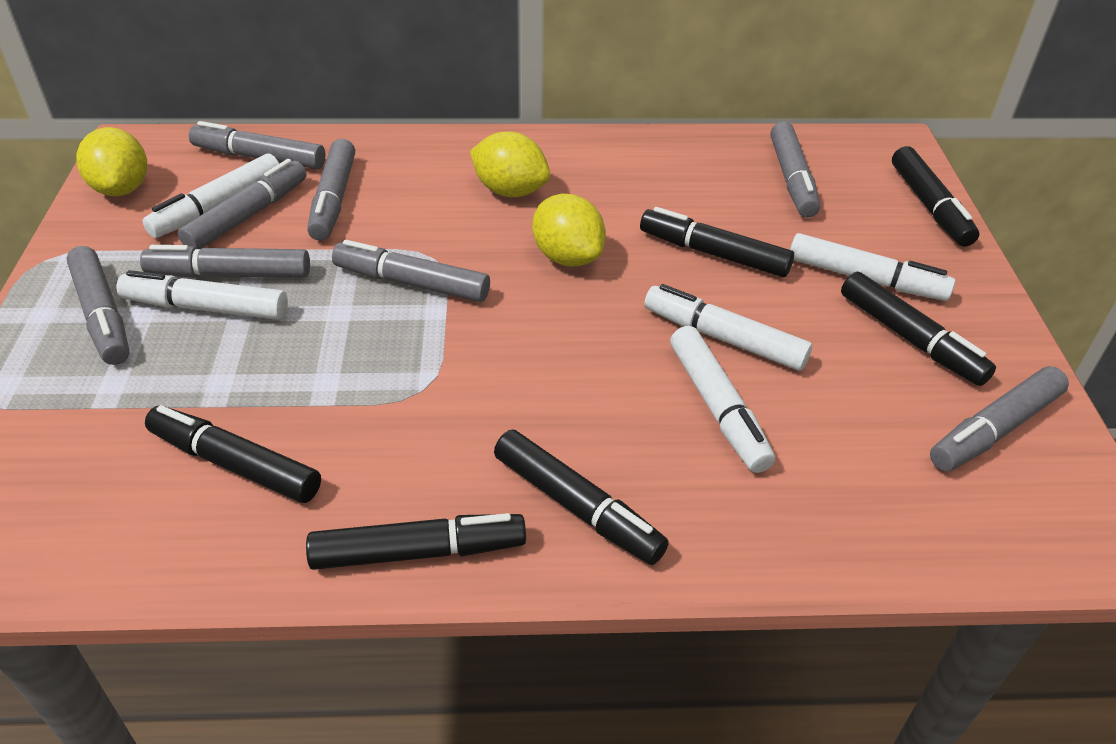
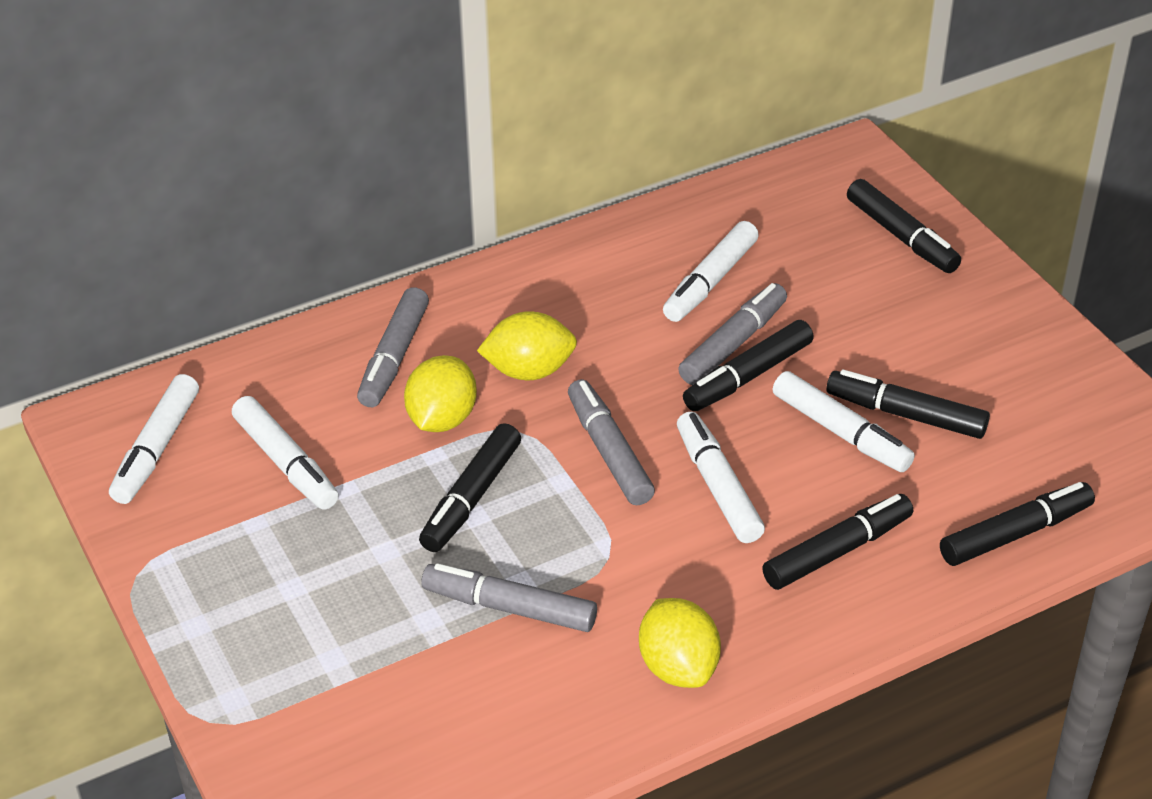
grey marker: [67,246,130,365] [140,245,310,278] [178,159,306,249] [189,121,326,169] [307,139,355,241] [332,240,490,302] [770,122,820,218] [930,366,1069,472] = 8 -> [357,287,429,407] [422,563,597,632] [568,379,655,505] [678,283,787,385] = 4

